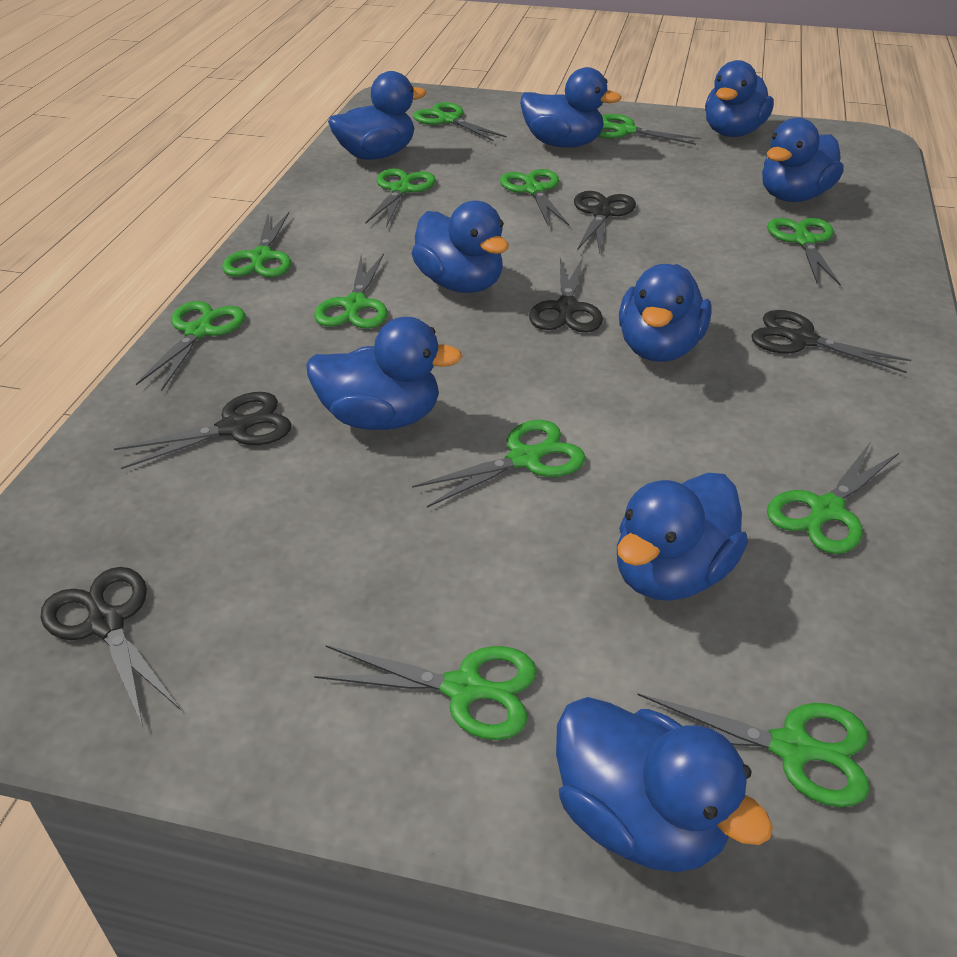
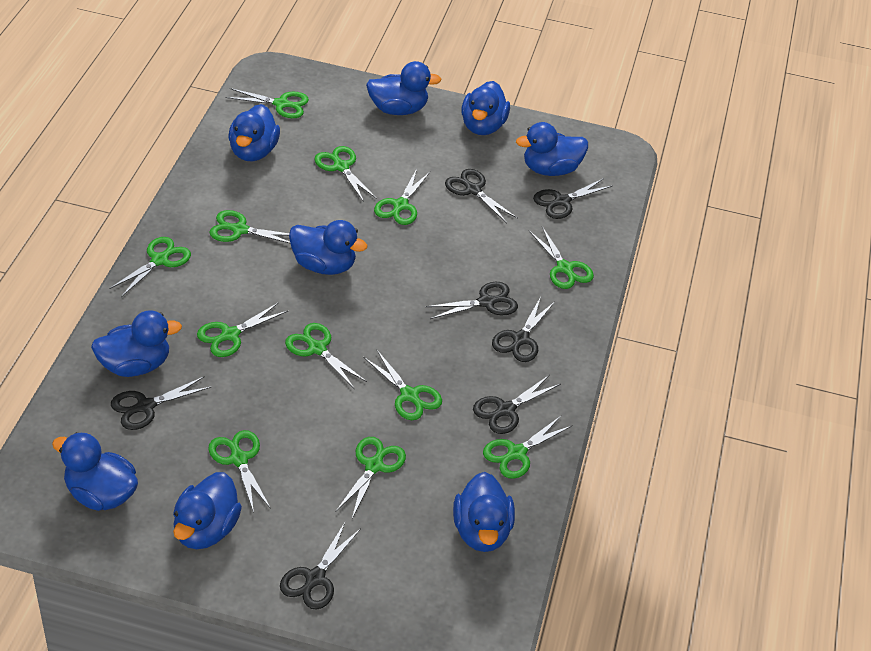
black scissors: [41,567,180,727] [114,392,291,469] [529,257,603,332] [574,191,636,254] [751,310,912,373] = 5 -> [111,376,211,430] [280,522,361,609] [425,282,518,319] [445,169,518,223] [473,375,561,434] [492,297,555,362] [533,178,612,219] = 7

